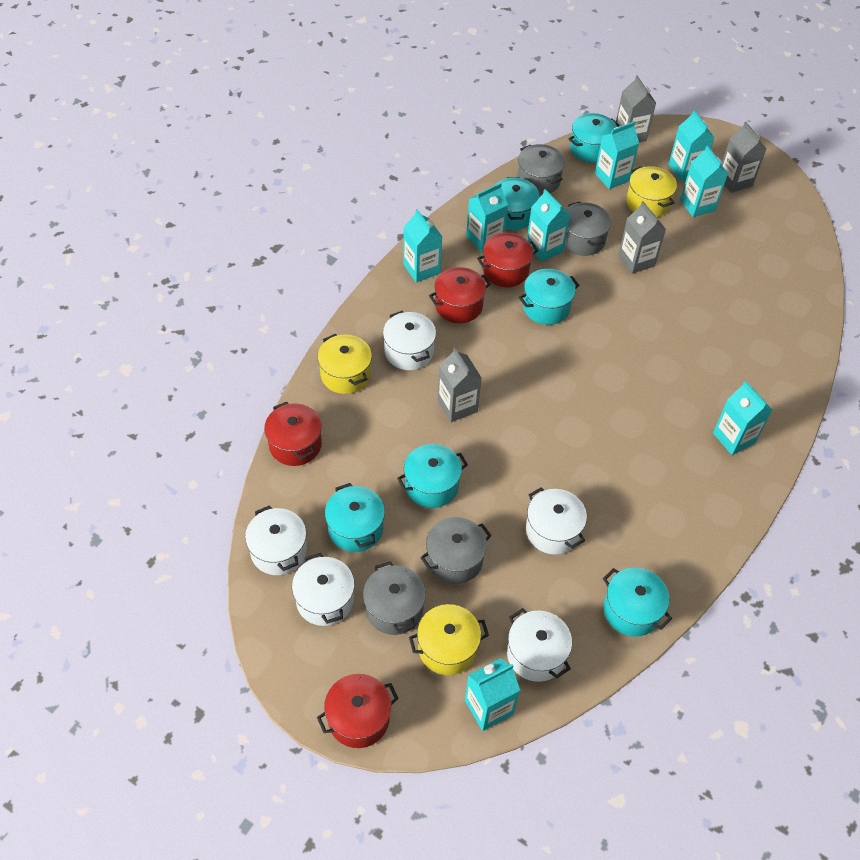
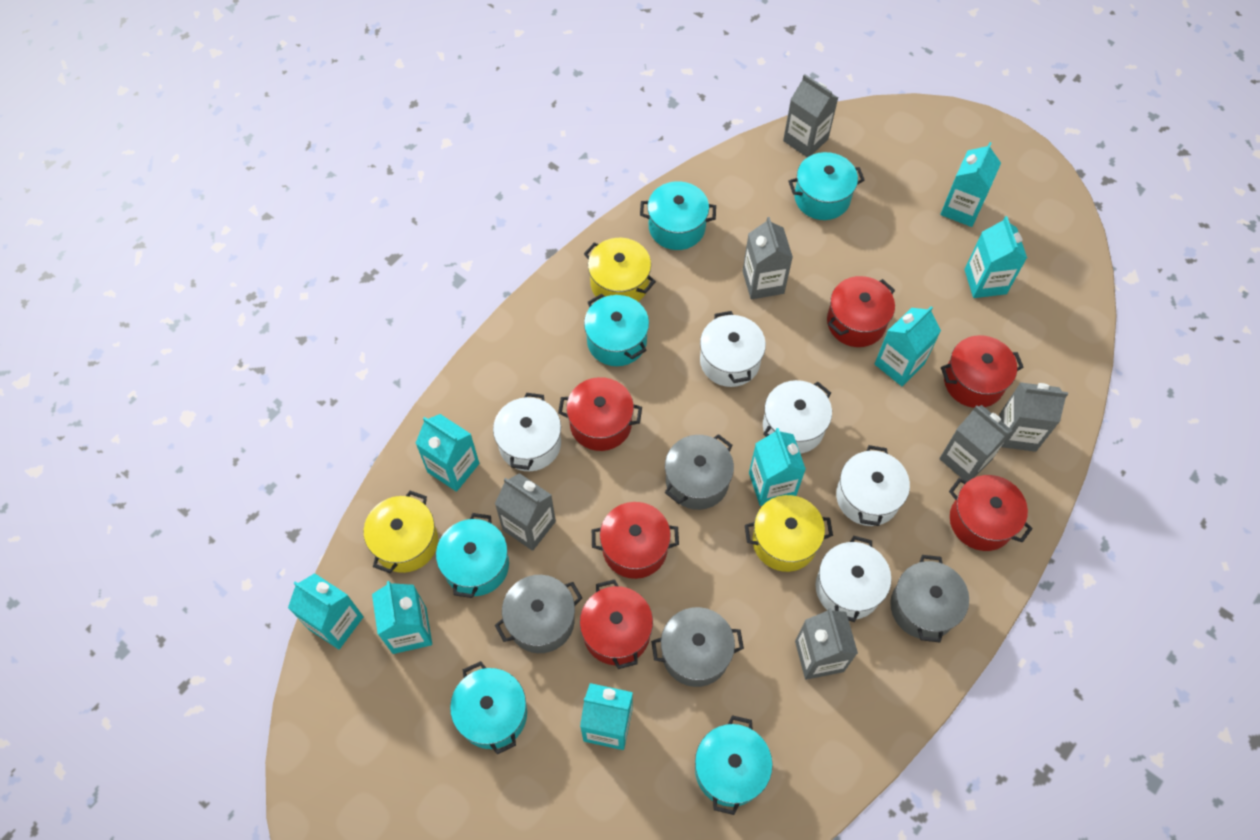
grey carton: [438,347,482,422] [616,75,656,142] [618,201,666,274] [721,122,766,193] = 4 -> [495,473,556,551] [743,217,793,299] [783,74,838,157] [795,608,858,680] [939,405,1012,482] [999,382,1068,452] = 6
red pot: [264,402,322,466] [317,674,399,748] [429,267,491,323] [477,233,538,287] = 4 -> [558,377,642,451] [580,579,653,669] [592,502,679,579] [827,276,895,347] [941,335,1024,408] [949,475,1033,551] = 6

